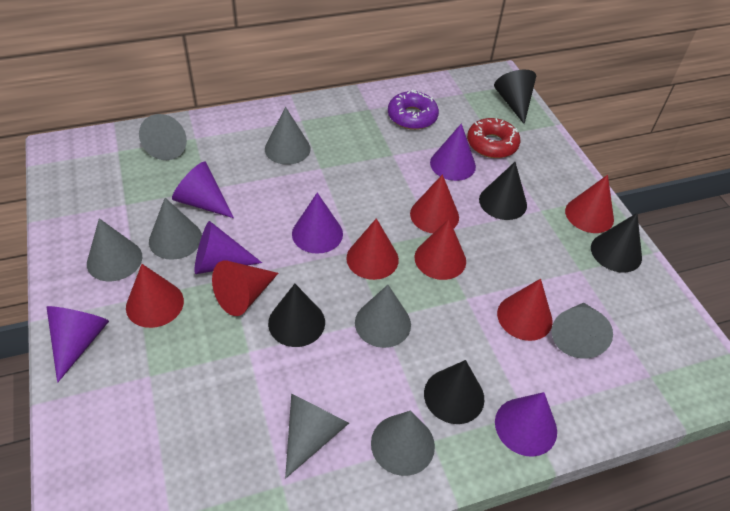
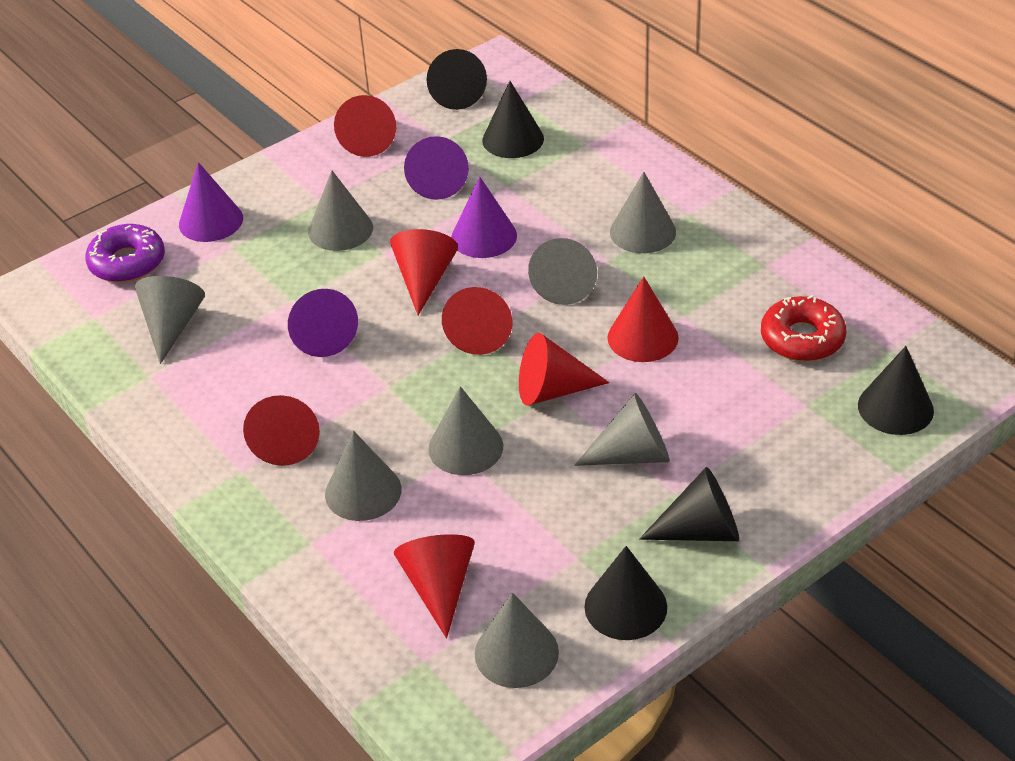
purple cone: [47,306,109,383] [172,161,234,218] [194,221,262,274] [292,193,343,254] [430,123,476,181] [495,392,557,457] = 6 -> [179,162,243,242] [288,289,358,357] [404,136,469,200] [451,177,517,258] = 4

